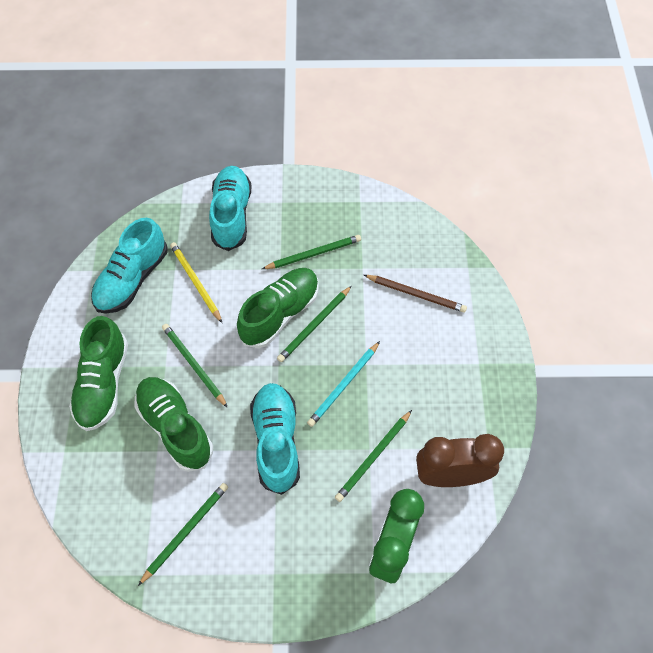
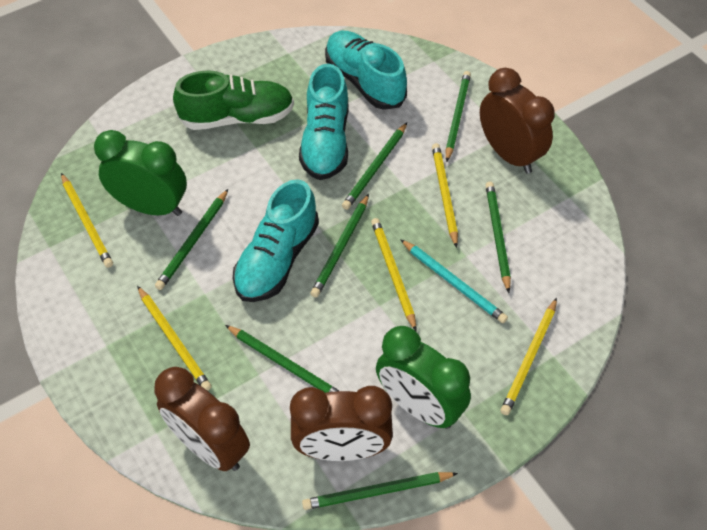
brown clock: [416,434,504,487] = 1 -> [155,367,250,471] [290,386,393,461] [480,68,555,174] = 3
brown pencil: [364,275,467,313] = 1 -> none = 0
green clock: [369,489,424,583] = 1 -> [94,130,187,216] [376,326,471,429] = 2
green pencil: [138,483,228,586] [162,324,228,408] [262,235,361,269] [277,286,352,362] [335,410,412,502] = 5 -> [155,189,228,290] [225,325,339,393] [302,472,458,510] [310,194,369,297] [342,123,407,210] [445,71,471,162] [486,182,511,293] = 7
green shoe: [69,316,128,431] [134,377,213,472] [237,268,319,348] = 3 -> [173,71,294,130] = 1
yellow pencil: [170,242,222,323] = 1 -> [61,173,113,268] [137,286,212,391] [371,218,416,331] [432,143,458,248] [500,298,557,415] = 5

